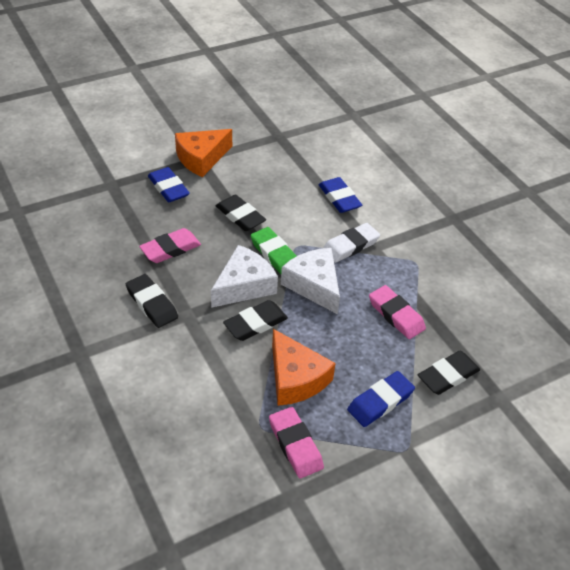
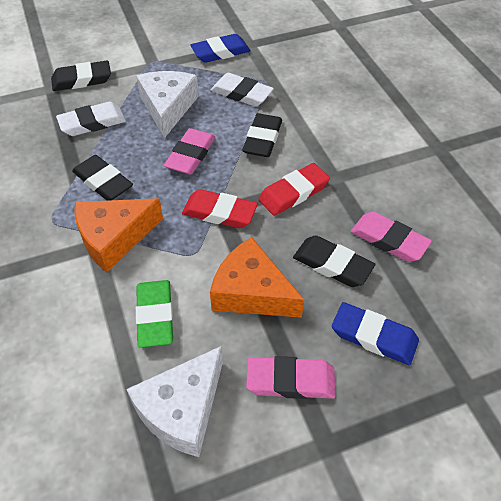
blue eraser: [148,167,190,202] [319,177,362,213] [347,371,415,427] = 3 -> [190,34,251,63] [332,302,419,365] = 2
red eraser: none = 0 -> [182,189,258,228] [258,163,330,216] = 2
white eraser: [323,223,380,263] = 1 -> [56,102,126,136] [211,73,274,107] = 2

